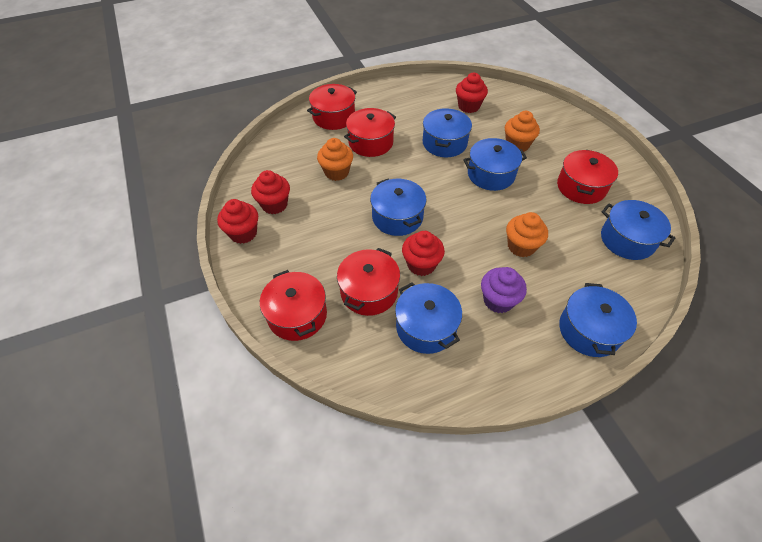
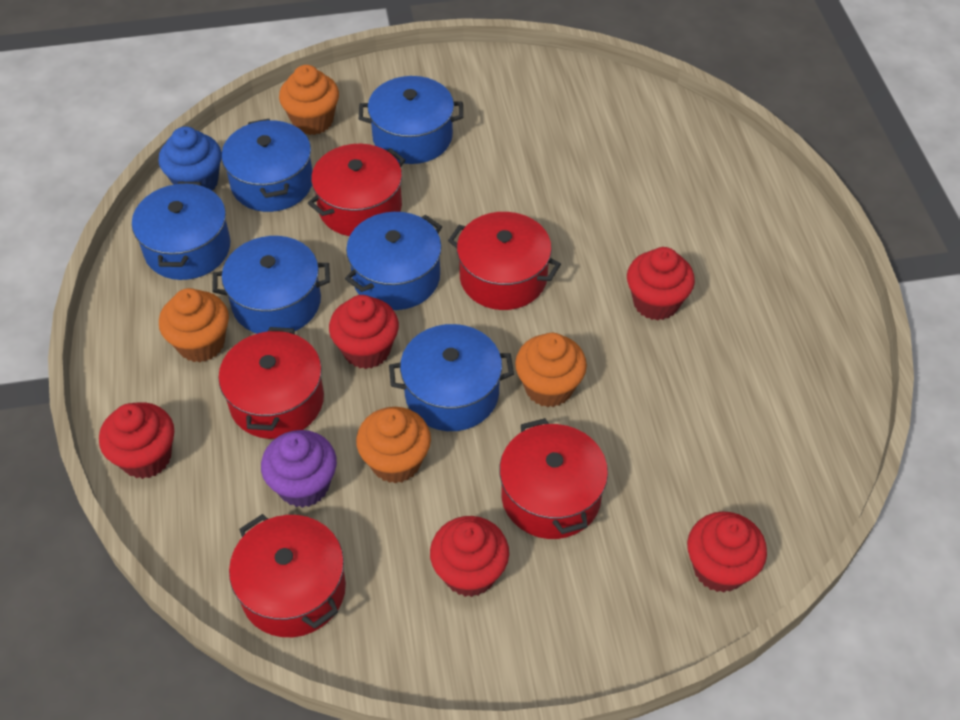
blue cupcake: none = 0 -> [159,126,222,190] = 1
orange cupcake: [317,138,353,181] [505,111,540,152] [506,212,548,257] = 3 -> [159,288,229,363] [279,65,339,135] [356,407,431,483] [515,333,587,407] = 4
red cupcake: [217,199,258,244] [251,170,290,214] [402,231,445,276] [456,73,488,113] = 4 -> [99,402,174,479] [329,295,399,369] [430,516,509,597] [627,247,695,321] [687,512,767,593] = 5

